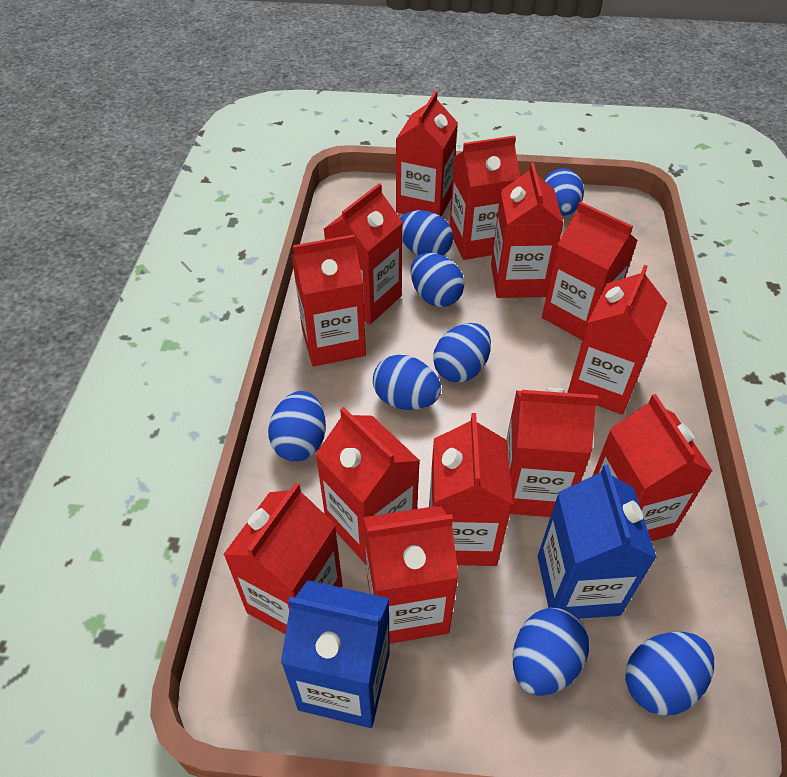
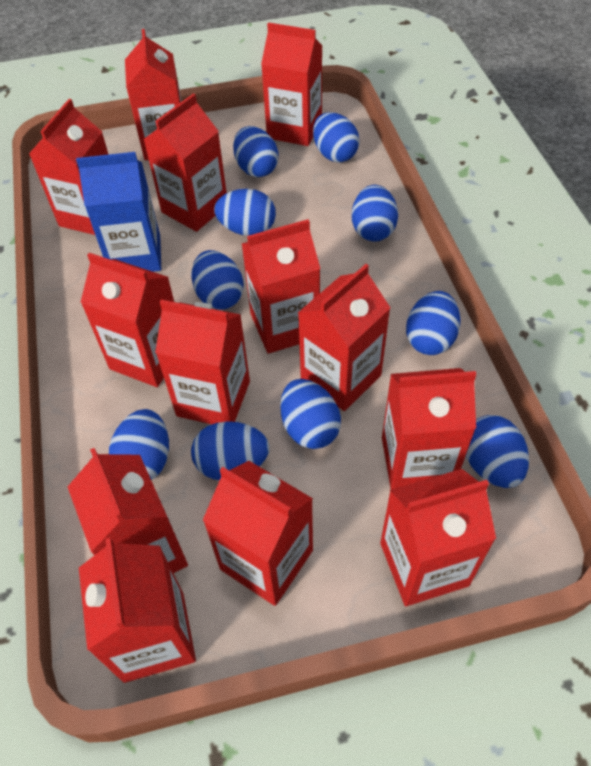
blue carton: [281,580,390,728] [537,465,657,619] = 2 -> [76,152,161,272] = 1
blue egg: [268,391,326,461] [373,355,441,410] [400,210,453,256] [411,253,464,307] [433,323,491,383] [513,608,589,696] [544,168,584,216] [626,632,714,716] = 8 -> [109,409,169,480] [191,421,269,480] [192,250,244,310] [214,189,276,236] [233,126,278,177] [280,379,341,449] [313,112,359,162] [352,185,398,242] [406,291,461,355] [466,415,529,488] = 10

